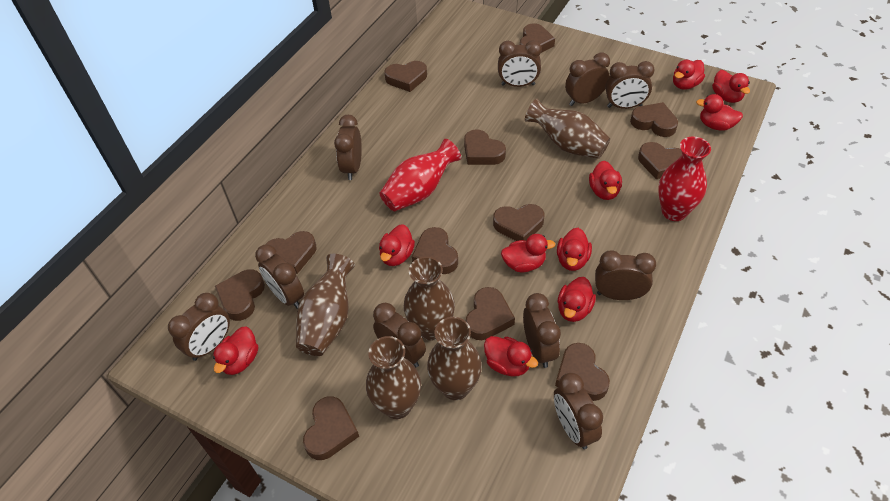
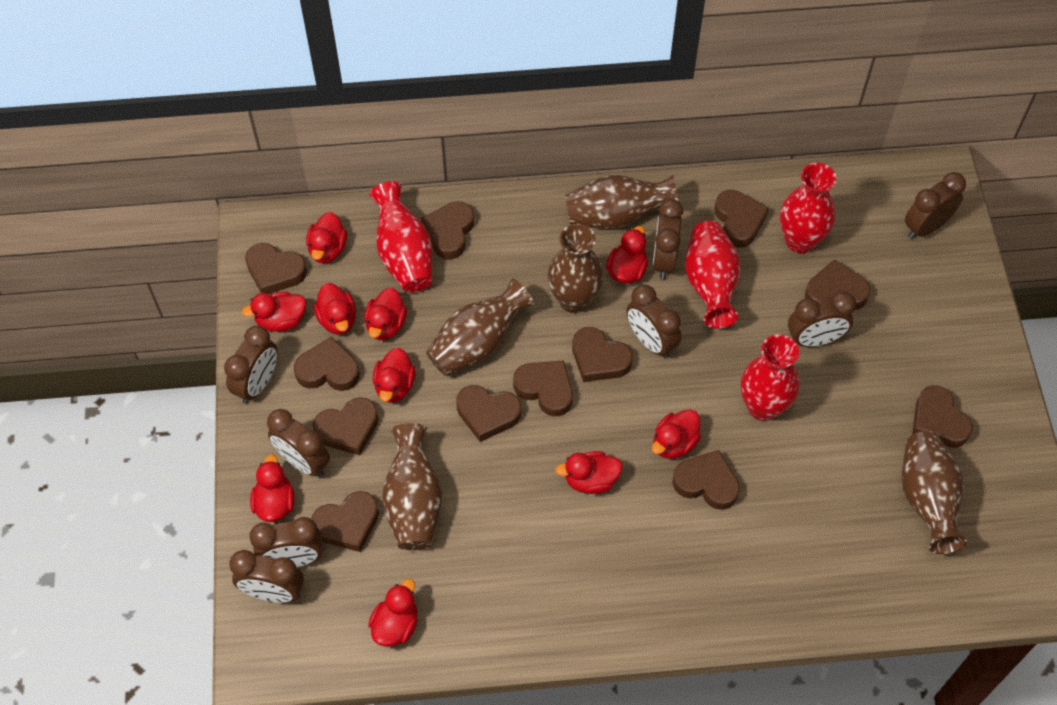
brown clock: [168,293,230,361] [255,245,304,309] [334,115,362,180] [373,303,426,368] [498,40,542,87] [523,293,561,368] [554,373,603,449] [565,53,610,106] [595,251,656,300] [605,61,655,109] = 10 -> [224,326,278,404] [229,550,304,603] [249,517,323,567] [267,409,330,477] [627,285,682,359] [653,199,684,279] [788,291,856,347] [905,172,966,239] = 8
red vase: [379,139,461,211] [658,136,711,221] = 2 -> [369,181,432,293] [685,221,740,328] [741,334,800,421] [780,163,836,253] = 4

